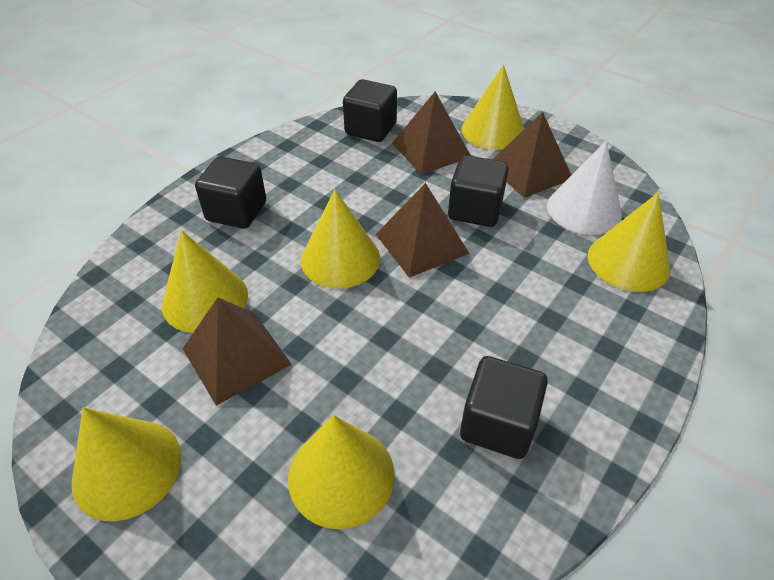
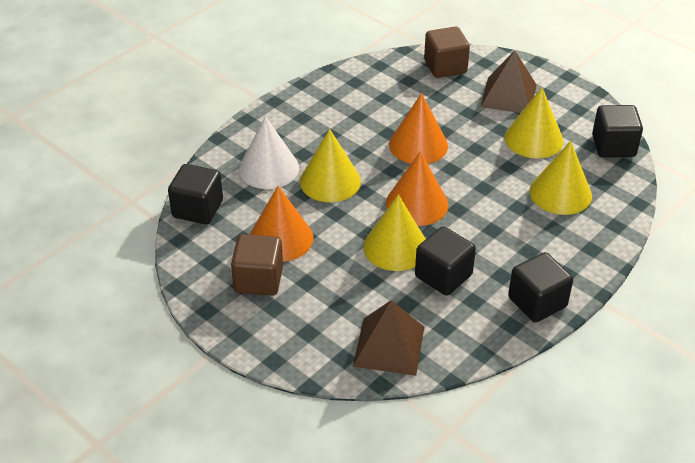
brown cube: none = 0 -> [231,234,283,296] [424,26,470,78] = 2
brown pyramid: [182,297,292,406] [376,183,470,278] [392,92,471,174] [492,112,571,198] = 4 -> [353,300,425,376] [480,51,537,113] = 2
orange cone: none = 0 -> [250,186,314,262] [386,151,448,226] [389,93,448,164] = 3
yellow cone: [71,407,182,522] [162,230,248,333] [288,415,395,529] [301,190,380,288] [461,65,524,150] [588,193,670,292] = 6 -> [300,129,361,202] [363,194,426,271] [504,87,563,159] [530,141,592,215] = 4

